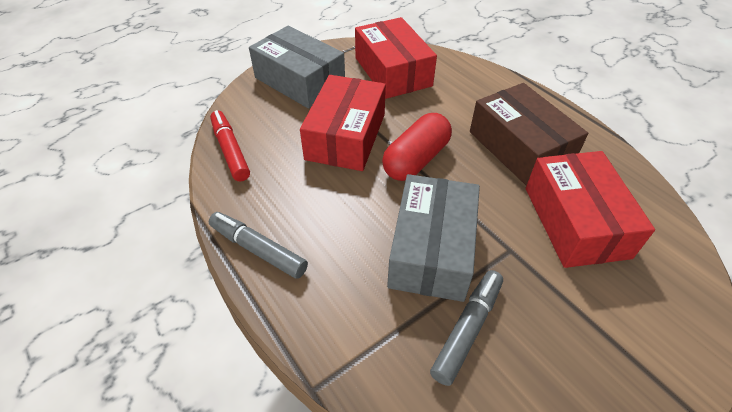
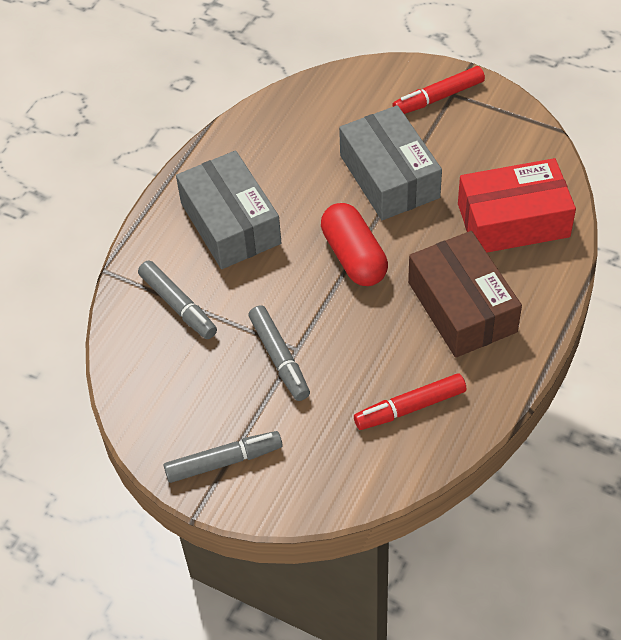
grey marker: [209,212,308,279] [430,270,503,386] = 2 -> [138,261,217,339] [164,431,282,483] [248,305,310,401] = 3
red box: [300,75,386,171] [355,17,437,99] [526,151,655,268] = 3 -> [458,158,576,253] = 1
red marker: [210,110,250,181] = 1 -> [354,373,466,430] [393,66,485,114] = 2

